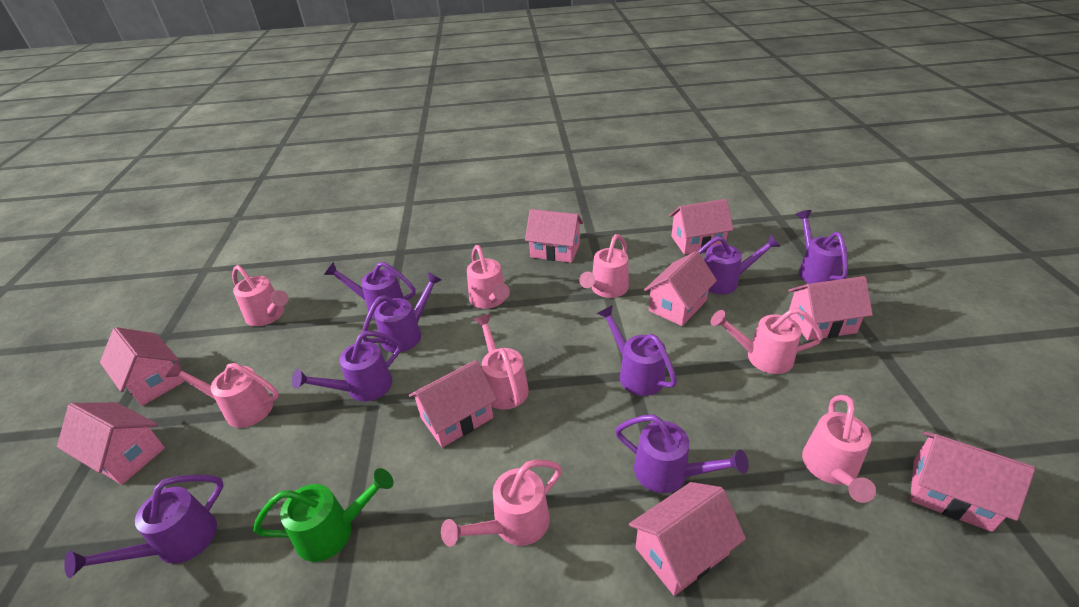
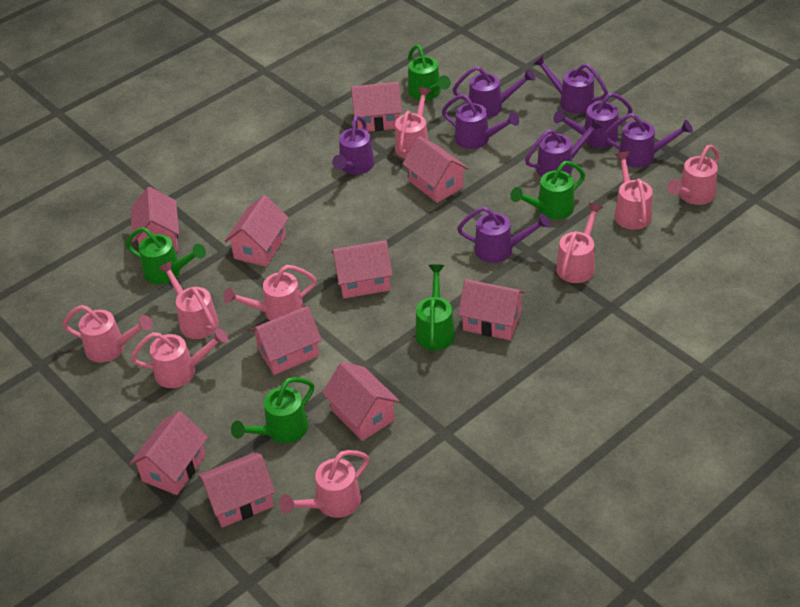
green watering can: [253,468,393,562] = 1 -> [126,227,206,284] [231,377,314,443] [408,45,451,100] [415,264,455,350] [510,161,585,219] = 5
pink house: [57,402,165,485] [100,327,184,406] [409,360,497,448] [525,209,583,263] [629,482,746,596] [644,251,717,326] [669,199,733,255] [788,276,873,340] [910,432,1035,532] = 9 -> [129,411,208,495] [131,187,179,252] [198,452,275,528] [224,195,289,267] [250,306,322,375] [322,362,400,441] [332,240,393,299] [351,82,402,132] [403,136,469,203] [458,279,526,340] = 10
pink watering can: [166,361,279,428] [232,265,288,326] [441,460,562,547] [467,245,510,309] [474,314,529,410] [579,234,629,298] [711,308,823,374] [802,395,876,503] = 8 -> [63,305,153,363] [130,328,228,388] [158,261,219,339] [224,265,317,321] [279,450,369,518] [395,87,431,159] [556,203,603,283] [615,151,653,230] [667,145,719,205] = 9

